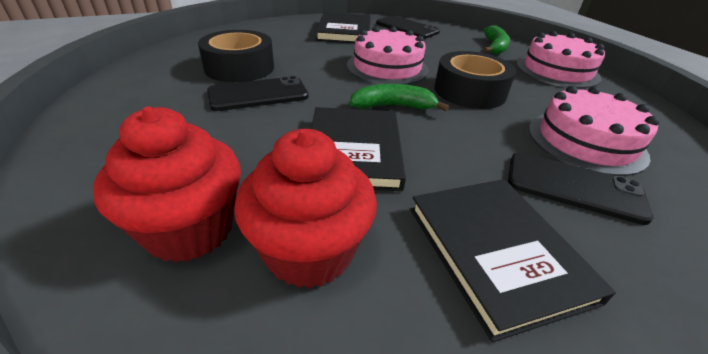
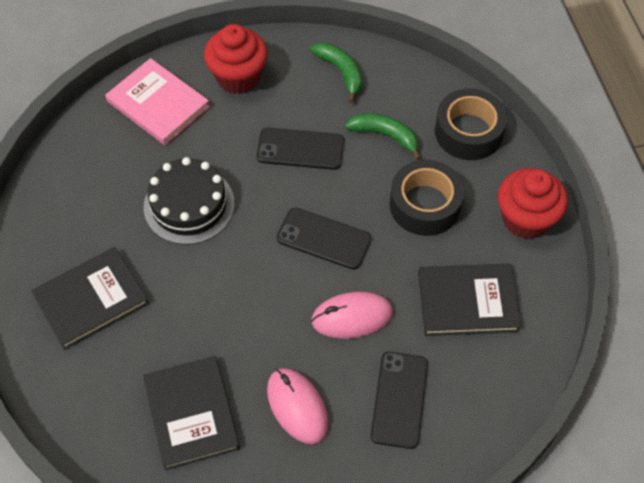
black cake: none = 0 -> [144,157,235,245] = 1
pink book: none = 0 -> [105,58,210,145] = 1
pink cake: [347,26,429,85] [517,31,605,88] [529,86,659,176] = 3 -> none = 0
pink mouse: none = 0 -> [267,368,329,444] [311,292,393,339] = 2

